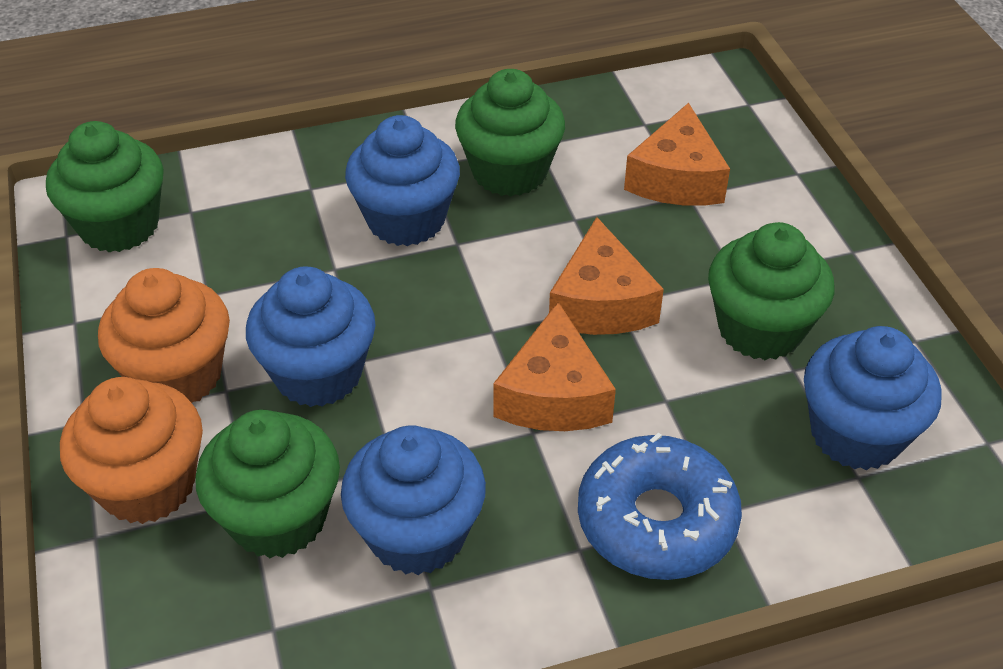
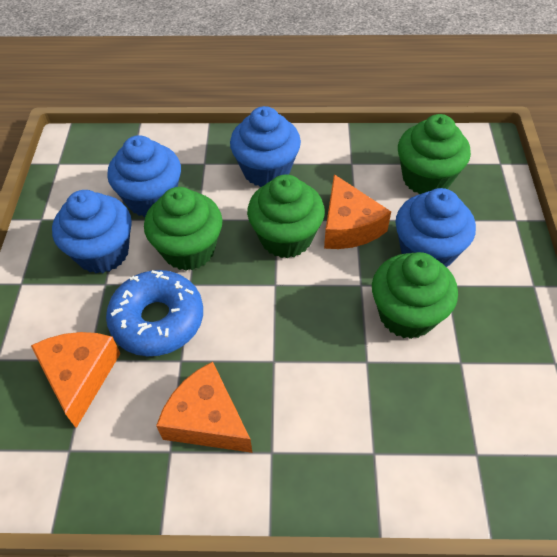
orange cupcake: [60,377,203,524] [98,268,230,403] = 2 -> none = 0

